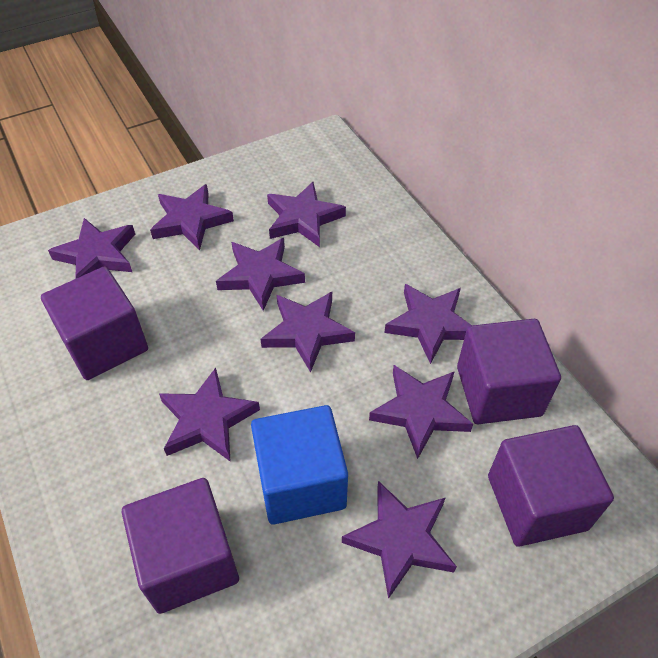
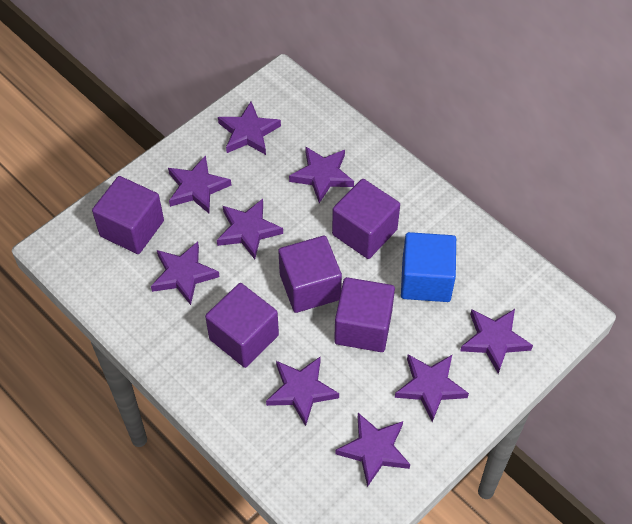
purple cube: [41,266,148,380] [122,478,239,614] [457,319,561,424] [488,425,614,547] = 4 -> [92,176,164,254] [205,283,279,368] [278,236,342,313] [332,179,400,259] [334,277,395,352] = 5

